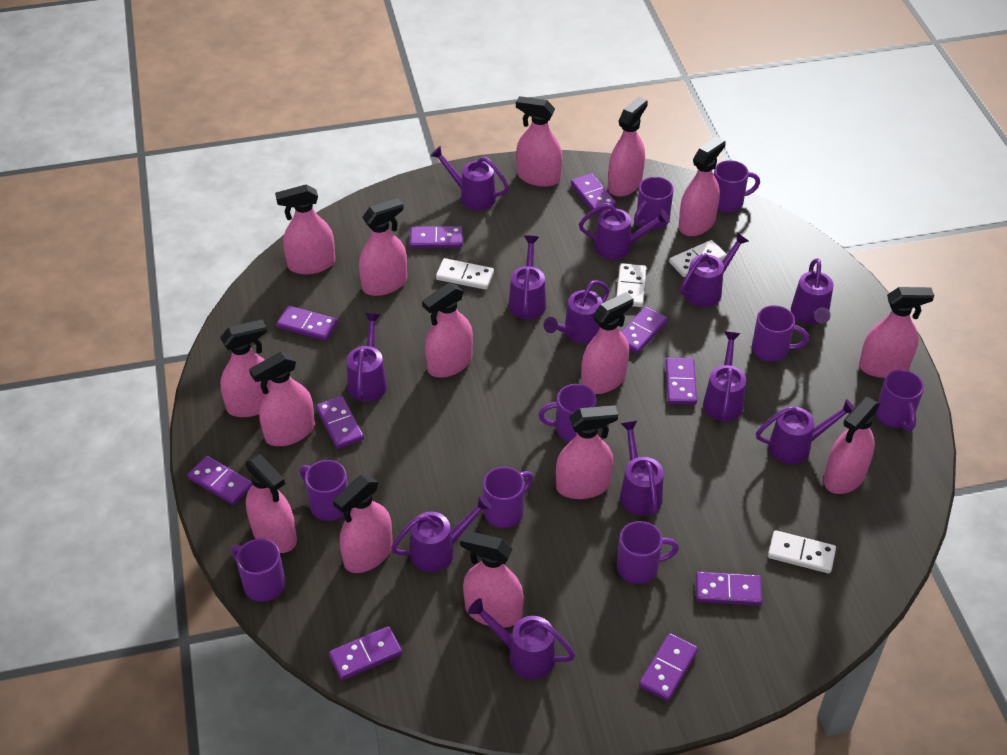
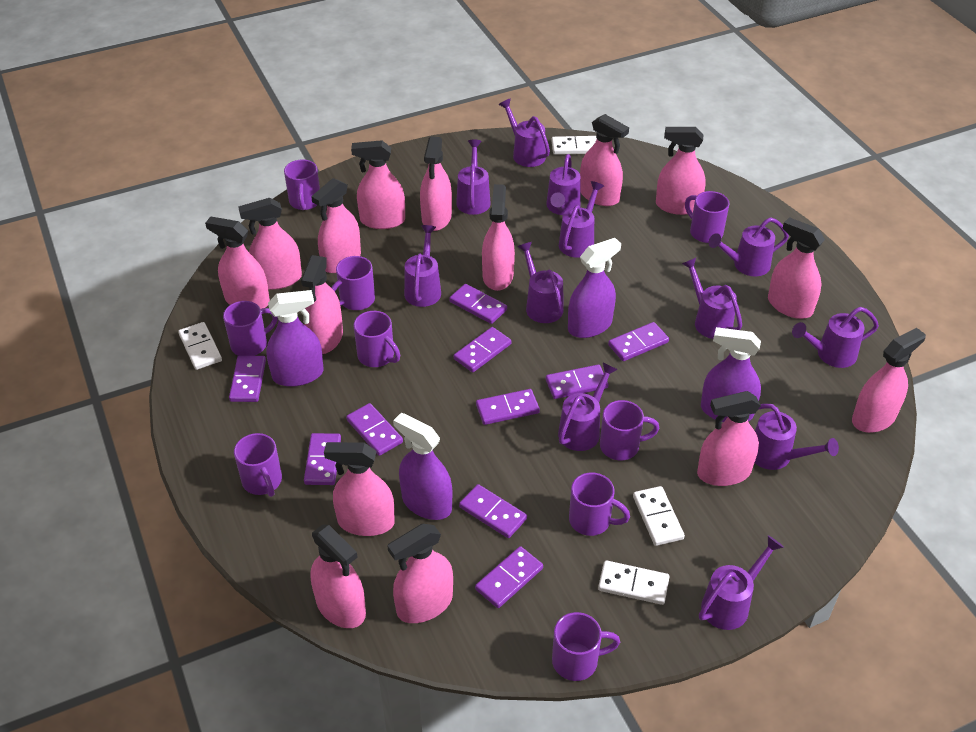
purple spray bottle: none = 0 -> [266,290,324,387] [393,413,452,520] [568,238,621,338] [701,327,761,422] = 4

